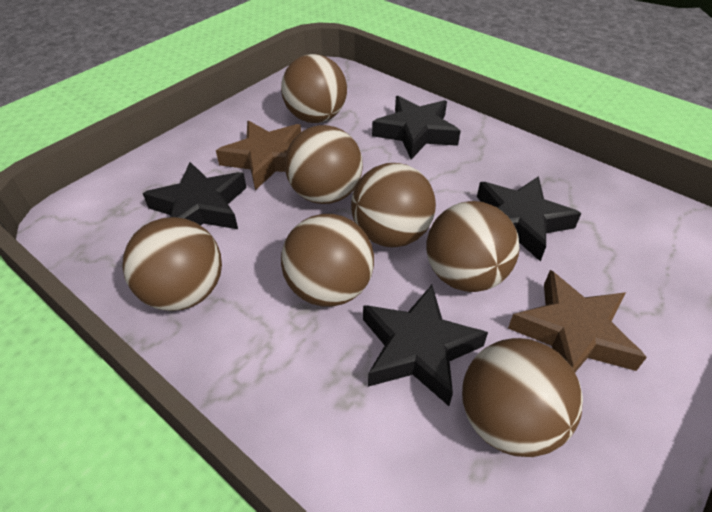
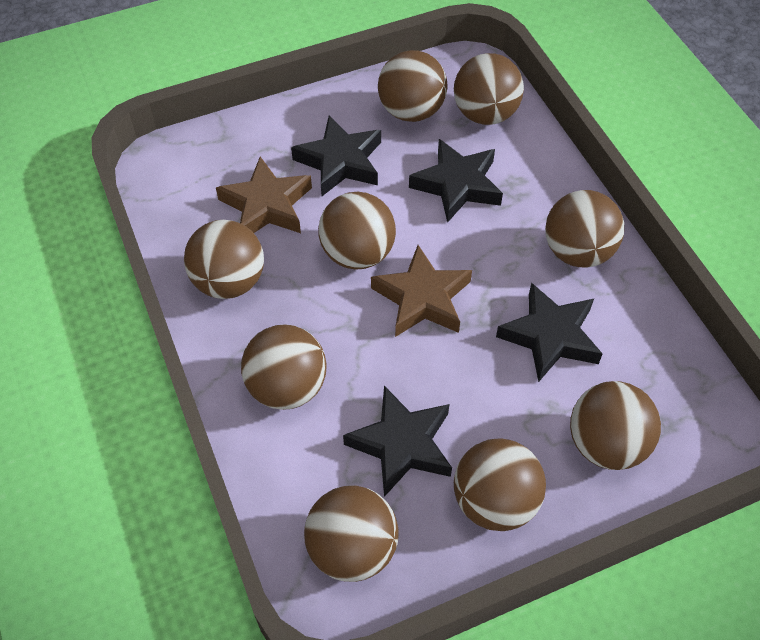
brown ball: [122,217,222,311] [281,54,347,123] [281,214,374,307] [285,125,363,204] [351,163,436,247] [426,201,520,292] [462,338,583,457] = 7 -> [184,220,264,299] [241,324,327,410] [304,486,399,582] [318,192,396,269] [378,50,447,122] [454,53,524,125] [454,438,546,531] [545,190,624,267] [570,381,661,470] = 9

